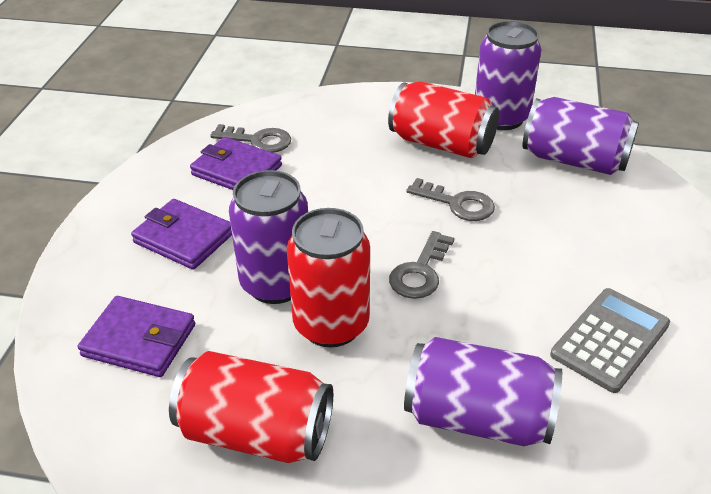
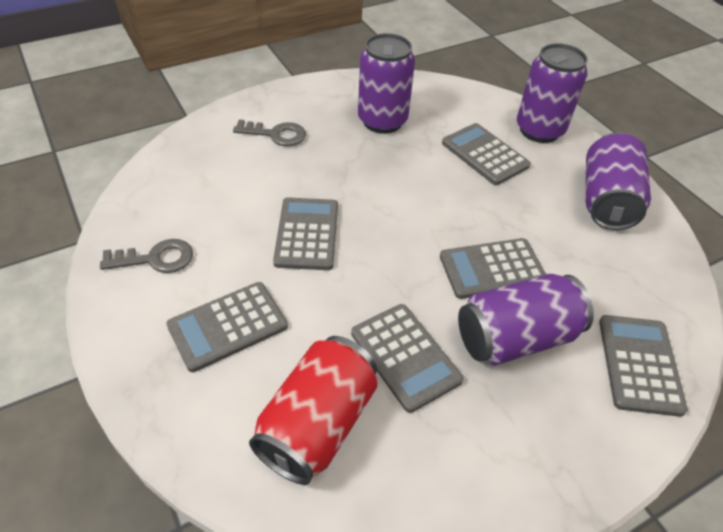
grey calculator: [550,288,670,393] = 1 -> [166,282,288,372] [273,197,338,270] [351,304,463,413] [440,238,546,299] [442,123,531,185] [599,315,688,417] = 6
grey key: [210,124,291,153] [389,231,454,299] [406,178,495,221] = 3 -> [100,239,193,273] [233,119,306,146] = 2
purple wallet: [78,296,195,377] [131,199,232,270] [190,137,282,190] = 3 -> none = 0
red can: [169,351,333,463] [287,208,370,347] [388,81,499,158] = 3 -> [249,336,378,485] = 1

